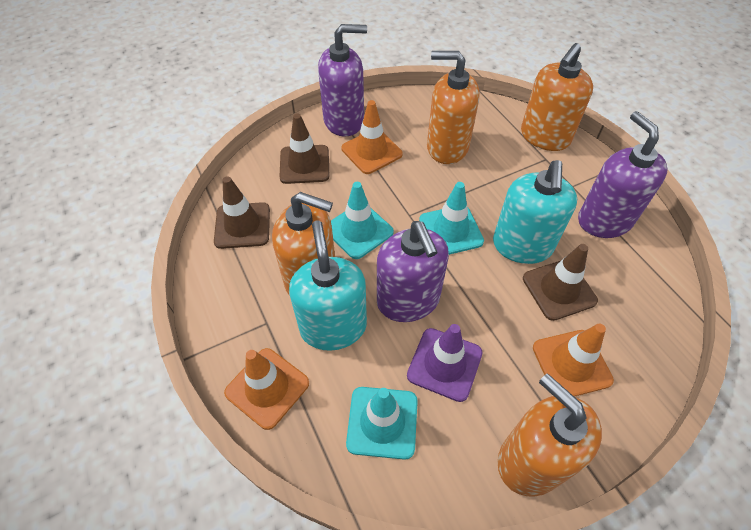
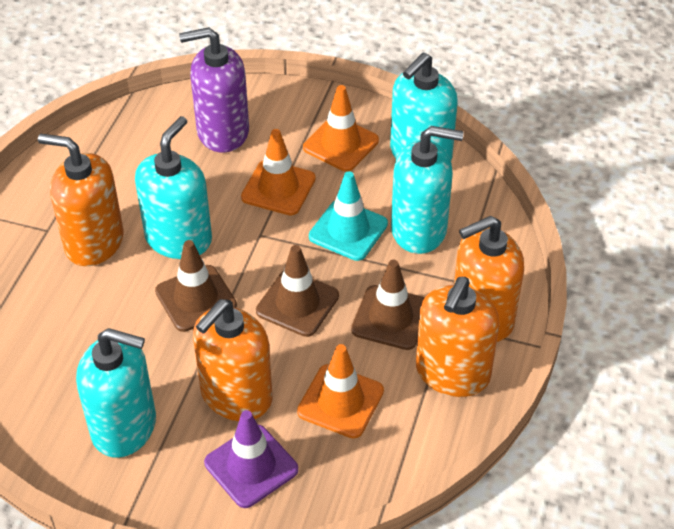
purple soap dispenser: [318,24,367,136] [377,221,449,322] [578,111,667,238] = 3 -> [179,27,249,153] = 1
turquoise soap dispenser: [289,220,367,351] [493,160,577,264] = 2 -> [76,328,156,458] [135,116,212,259] [390,53,458,160] [391,126,464,254] = 4
turquoise traffic cone: [331,182,394,259] [346,387,418,460] [419,182,484,255] = 3 -> [309,171,388,261] = 1

